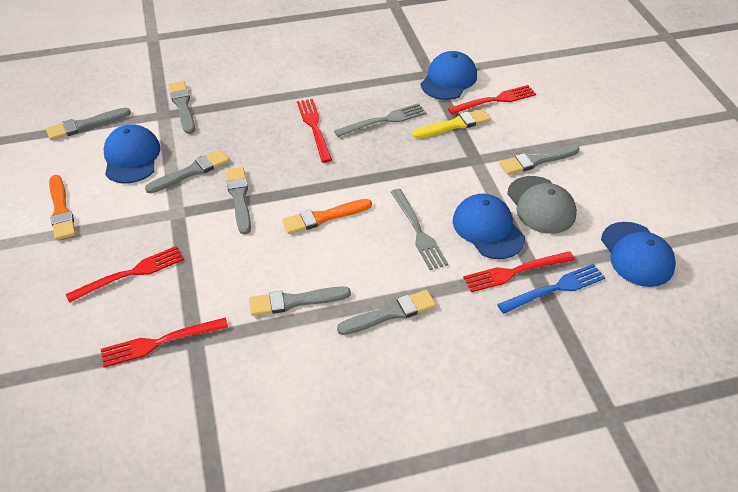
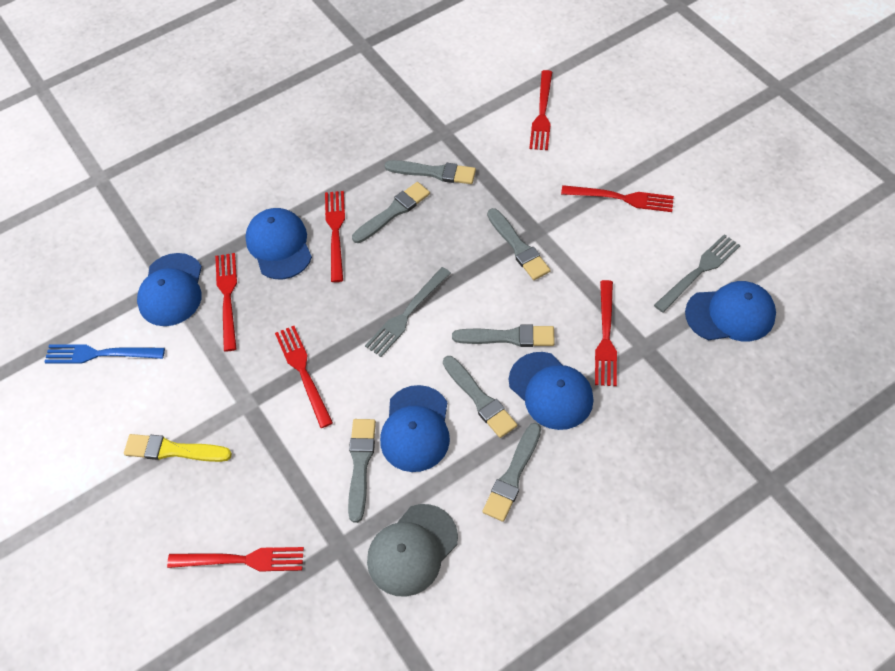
blue cap: [103,124,161,183] [421,51,477,100] [453,193,525,259] [601,222,676,287] = 4 -> [137,253,202,326] [245,208,312,279] [380,385,450,472] [509,352,594,430] [685,281,776,341] = 5
orange brush: [49,175,76,240] [282,199,372,234] = 2 -> none = 0
red fork: [66,246,184,303] [101,318,228,367] [297,99,332,163] [448,85,536,114] [463,251,575,292] = 5 -> [167,547,304,572] [215,253,237,352] [275,326,333,428] [325,191,345,282] [529,70,552,150] [561,185,674,212] [595,280,617,386] = 7

